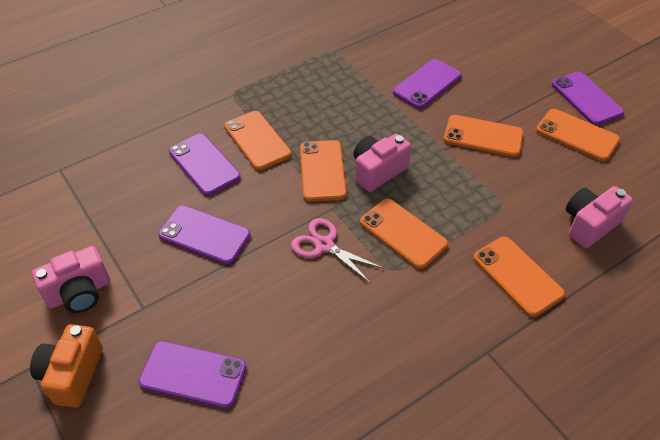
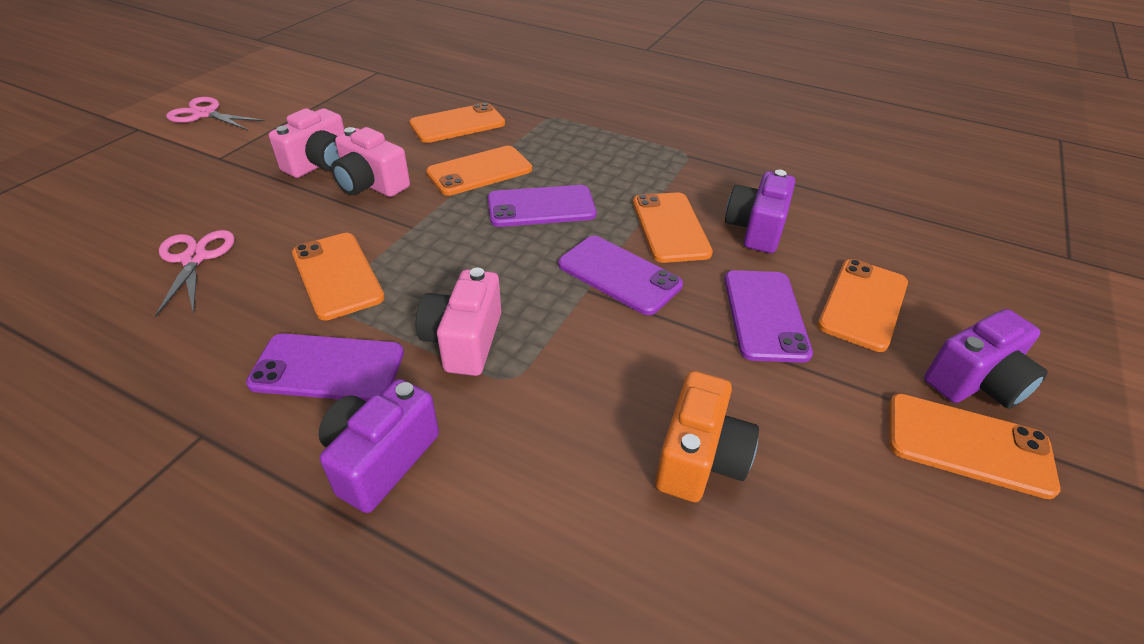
pink scissors: [291,218,383,284] = 1 -> [155,230,235,317] [166,97,265,130] = 2
purple camera: none = 0 -> [319,379,439,513] [725,170,795,253] [924,309,1048,409] = 3
purple phone: [139,341,247,408] [158,205,251,264] [169,134,241,196] [393,59,461,109] [552,71,624,125] = 5 -> [246,333,404,402] [488,185,596,227] [558,236,683,315] [724,270,813,363] = 4

